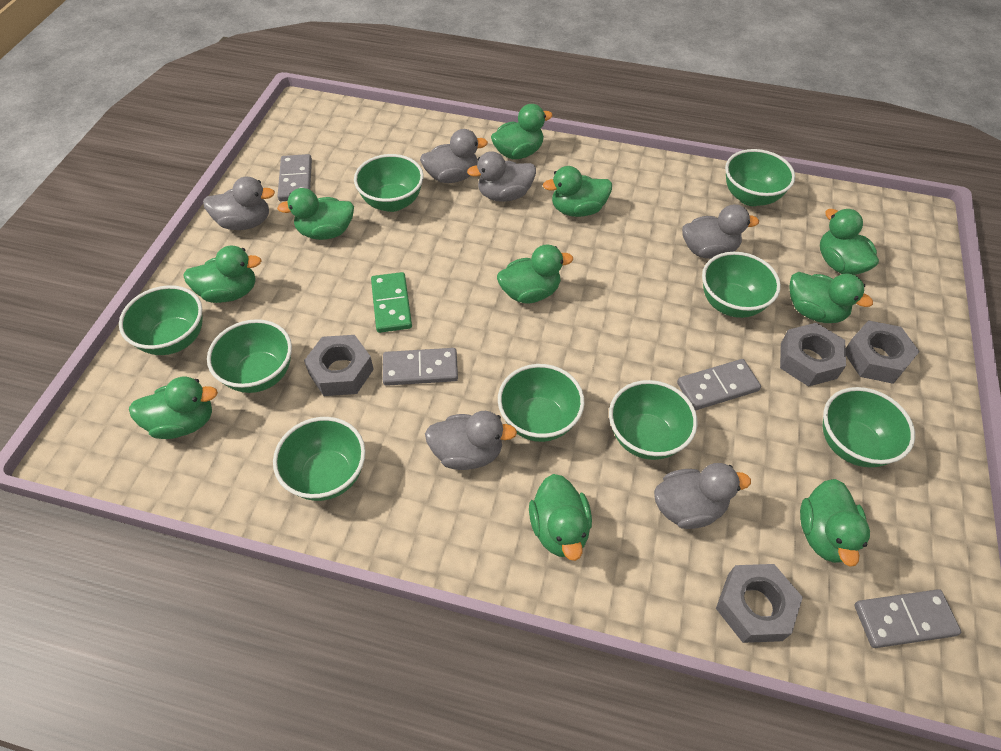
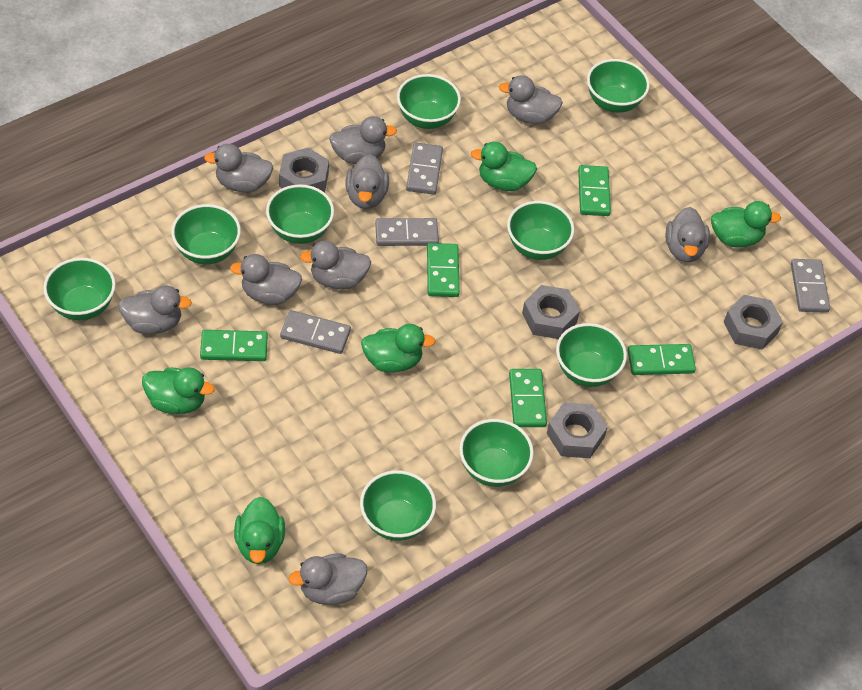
green domino: [371,272,412,333] = 1 -> [200,330,268,361] [427,243,460,297] [509,369,547,427] [578,165,611,216] [628,344,696,375] = 5
green duck: [129,377,218,439] [183,246,262,303] [277,188,354,240] [491,104,553,159] [497,245,573,304] [529,474,592,561] [543,166,612,217] [789,272,873,323] [800,479,870,567] [820,209,879,275] = 10 -> [142,367,214,414] [234,497,285,564] [361,324,435,373] [471,142,537,191] [711,201,781,247] = 5
grey duck: [203,177,275,230] [420,129,488,183] [425,411,517,470] [467,151,536,202] [654,463,751,529] [682,204,759,259] = 6 -> [118,285,192,334] [204,144,273,193] [230,254,302,305] [288,554,367,605] [300,241,371,289] [329,116,397,164] [345,154,389,209] [498,75,563,124] [665,207,710,262] = 9

